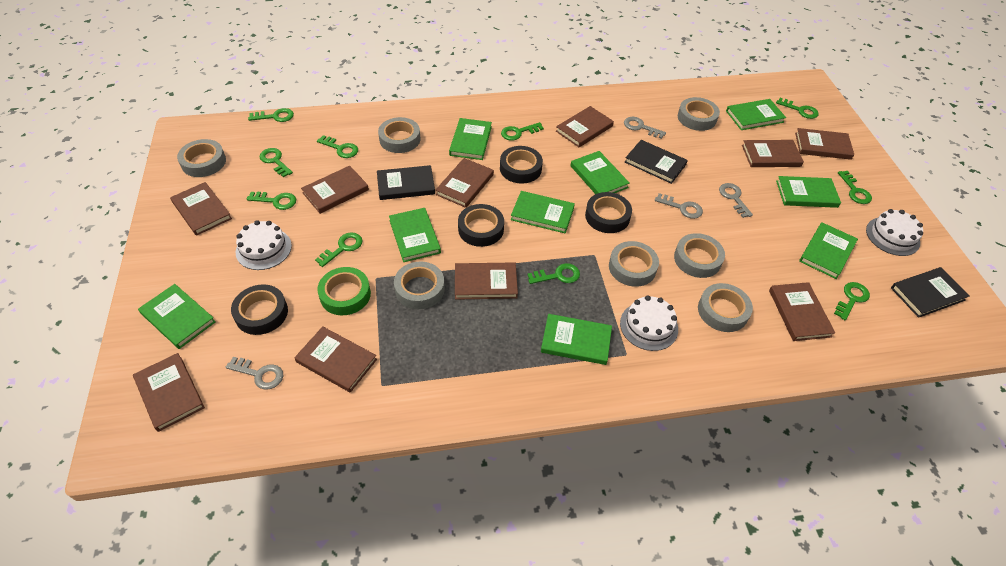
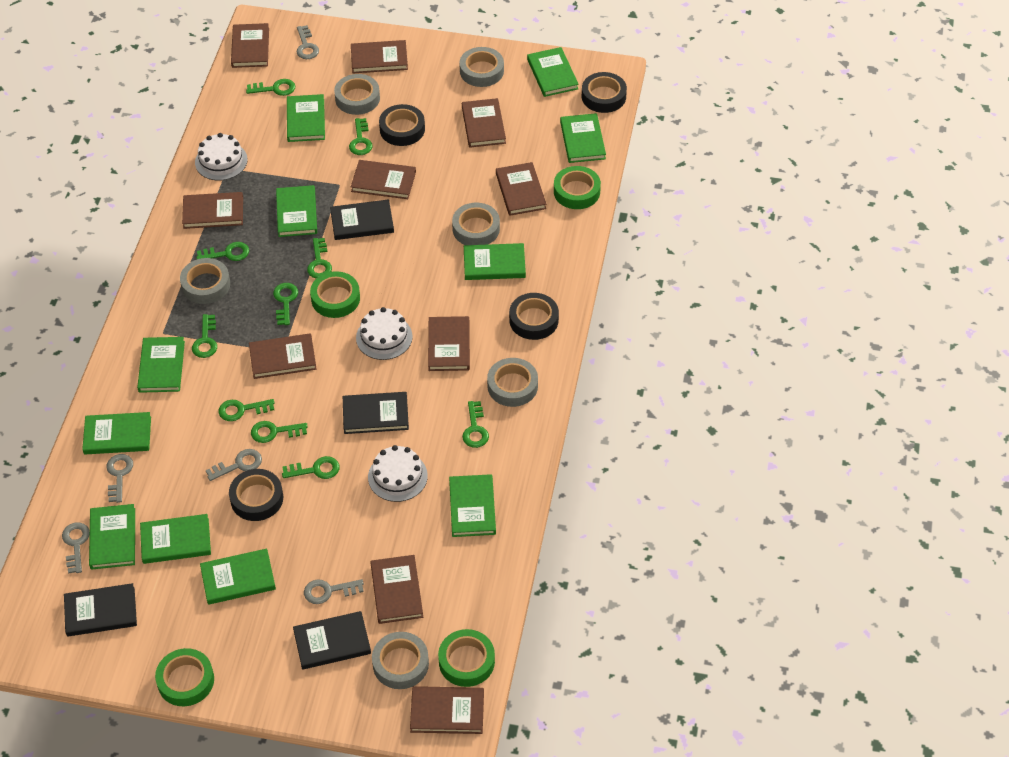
black book: [377,165,435,200] [625,140,688,184] [891,267,970,318] = 3 -> [64,583,137,637] [293,611,371,670] [330,199,394,240] [343,392,409,434] = 4
green book: [138,284,216,349] [389,208,441,262] [449,118,492,160] [511,191,575,233] [541,314,612,365] [571,151,630,194] [726,99,786,130] [776,176,841,208] [799,222,858,279] = 9 -> [82,412,151,454] [89,504,135,570] [137,337,185,393] [140,514,211,564] [200,548,276,605] [276,185,317,237] [287,94,325,142] [449,474,496,537] [464,243,526,280] [527,47,579,97] [560,113,606,163] = 11
green tape: [317,267,371,315] = 1 -> [155,648,214,706] [310,271,360,318] [438,629,495,687] [554,166,601,209] = 4
grey key: [225,357,283,390] [624,117,666,139] [655,193,703,219] [719,183,753,218] = 4 -> [62,522,90,574] [107,454,133,503] [206,449,262,481] [297,25,319,59] [304,579,364,604] = 5
grey tape: [177,139,226,177] [378,117,420,153] [394,262,445,309] [609,241,659,287] [674,233,725,278] [678,97,720,131] [698,283,753,332] = 7 -> [180,258,230,304] [334,74,380,115] [372,632,429,689] [452,203,500,245] [459,47,504,87] [487,358,538,407] = 6

